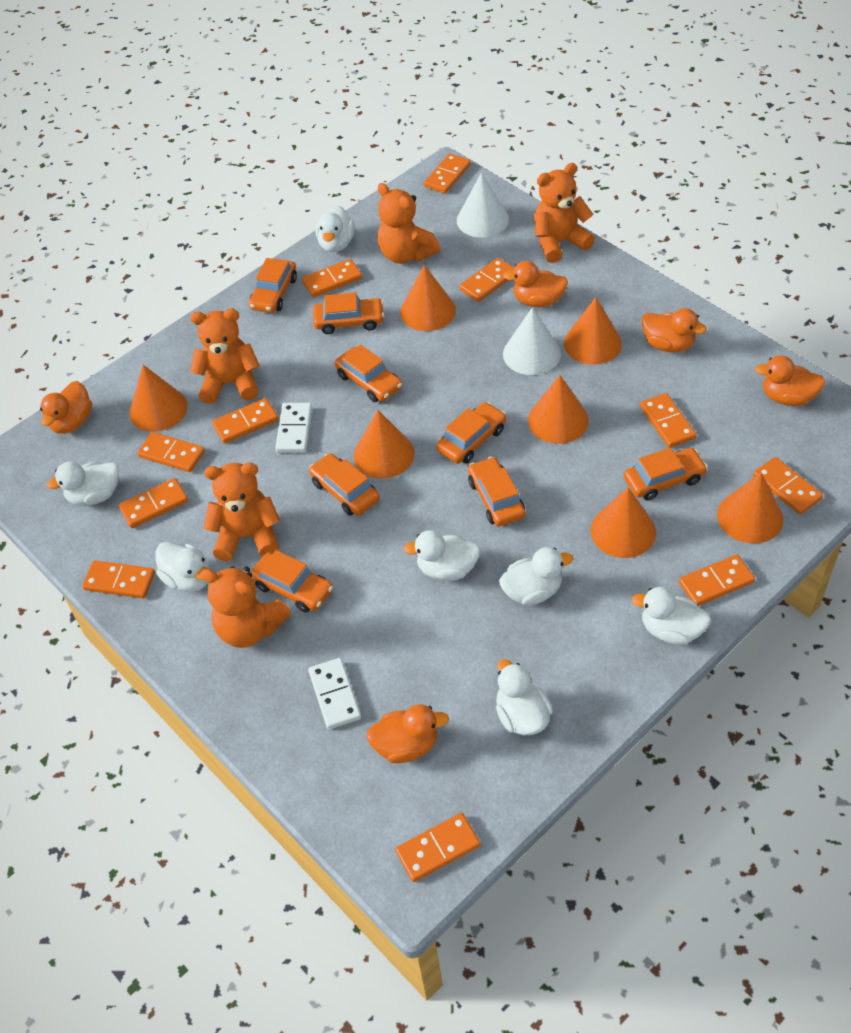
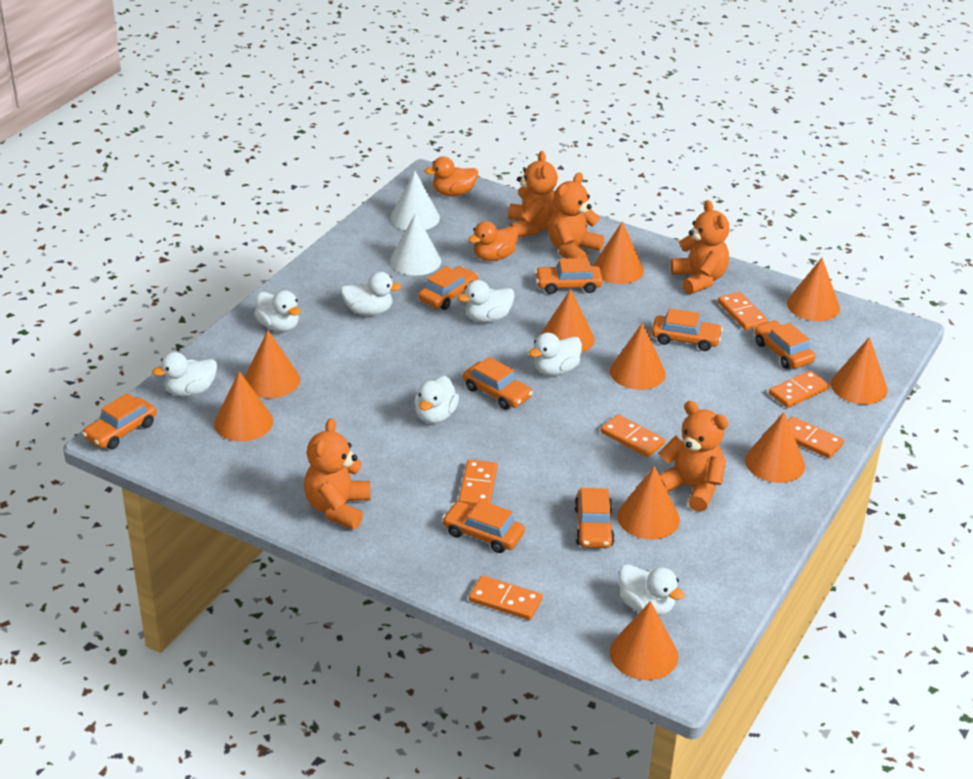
orange cone: [129,365,188,432] [354,410,415,478] [400,265,456,331] [528,375,589,444] [564,297,622,365] [591,488,656,558] [717,473,784,543] = 7 -> [214,371,273,441] [244,330,300,398] [541,289,595,353] [593,221,644,284] [610,323,666,390] [610,601,678,680] [617,466,680,540] [745,412,805,483] [787,258,840,321] [831,337,888,404] = 10
orange domino: [82,560,155,598] [119,478,188,528] [137,432,205,472] [212,398,278,444] [302,259,362,297] [395,813,480,882] [424,153,471,194] [459,258,514,302] [640,393,696,448] [679,555,755,606] [753,457,823,515] = 11 -> [459,460,497,506] [469,575,543,620] [601,414,665,457] [718,292,768,330] [769,370,830,408] [788,417,844,459] = 6
orange duck: [40,381,92,434] [366,704,449,763] [503,261,568,307] [641,308,707,353] [755,356,825,406] = 5 -> [424,157,478,196] [468,221,518,261] = 2
white domino: [275,403,312,453] [308,658,361,729] = 2 -> none = 0

